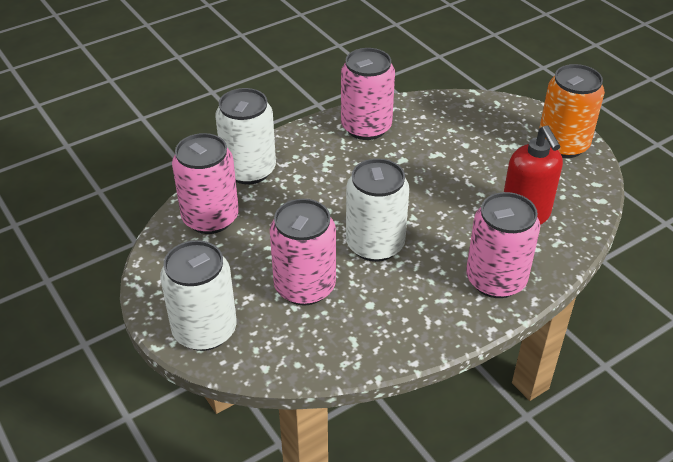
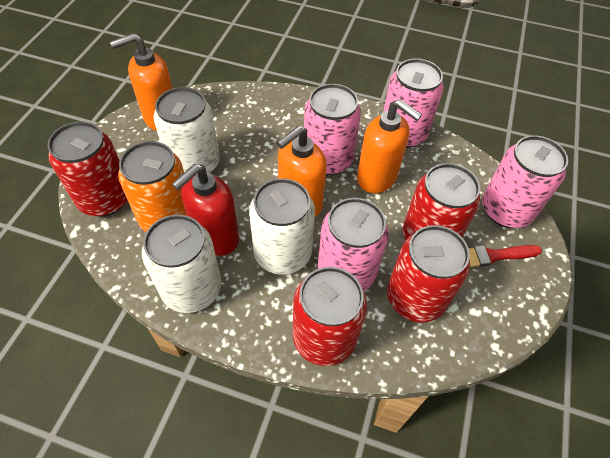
orange soap dispenser: none = 0 -> [110,33,173,131] [277,125,327,217] [357,99,422,193] = 3
red brush: none = 0 -> [469,245,542,267] = 1
red can: none = 0 -> [48,121,127,216] [293,267,367,366] [387,225,470,323] [403,163,480,240] = 4

